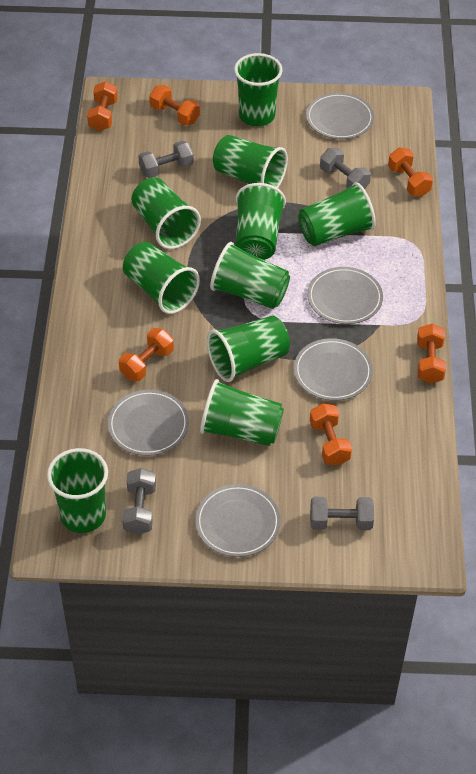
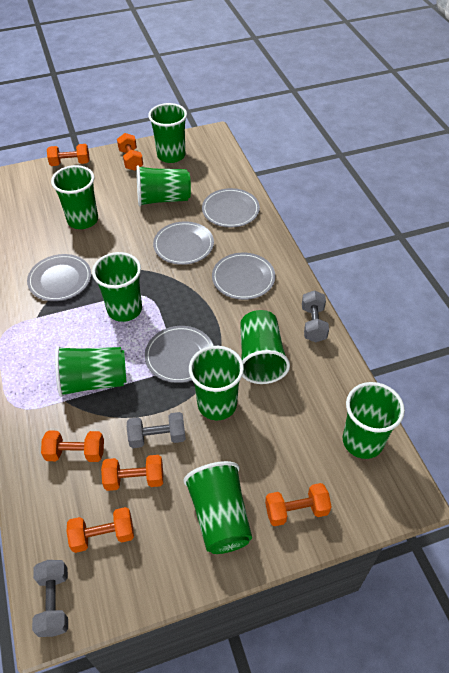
green cup: [47,448,108,533] [123,242,200,314] [131,177,201,249] [200,379,284,446] [207,315,290,382] [210,242,290,309] [213,135,288,188] [234,53,283,126] [236,183,286,260] [298,182,376,246] = 10 -> [51,165,98,229] [55,346,126,397] [92,252,142,322] [136,165,191,206] [148,103,187,163] [184,461,252,554] [189,346,244,420] [240,310,290,384] [343,382,405,459] = 9
grey dumbbell: [122,468,156,535] [138,140,194,178] [310,497,374,530] [320,148,371,189] = 4 -> [32,560,68,637] [127,412,186,448] [302,290,329,342] = 3

